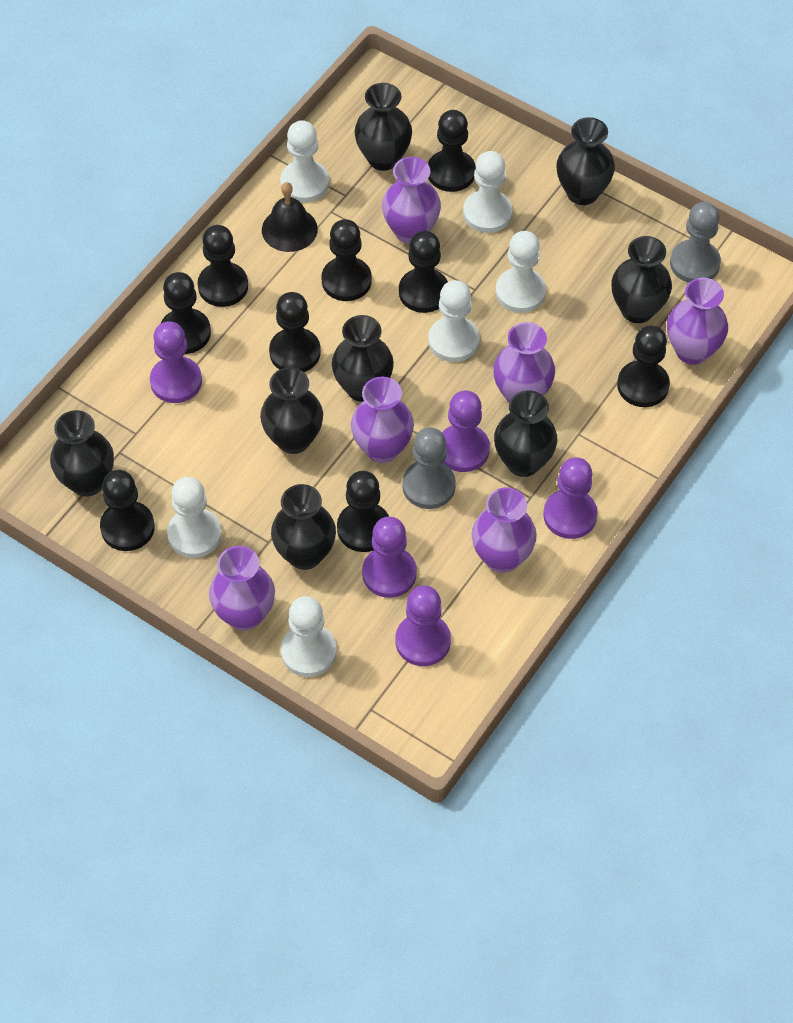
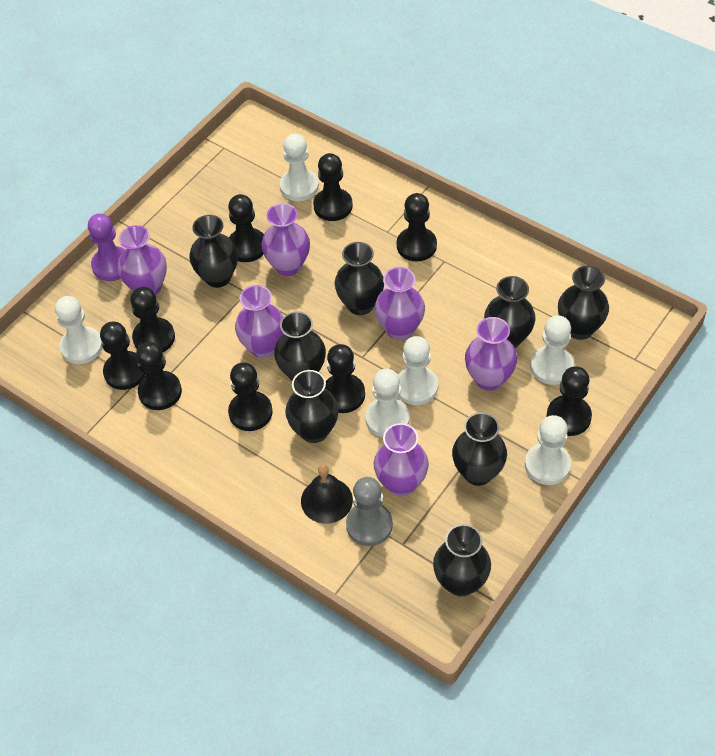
grey pawn: [402,428,456,509] [670,202,721,283] = 2 -> [346,477,393,546] = 1
purple pawn: [150,321,202,403] [362,517,417,598] [395,585,451,666] [442,391,490,472] [543,457,598,539] = 5 -> [88,213,125,281] = 1

